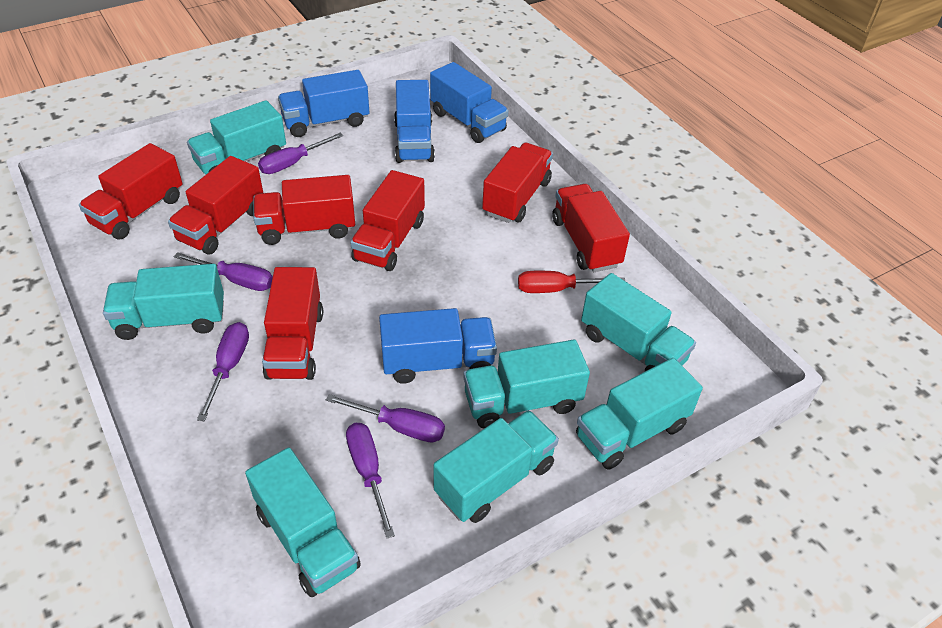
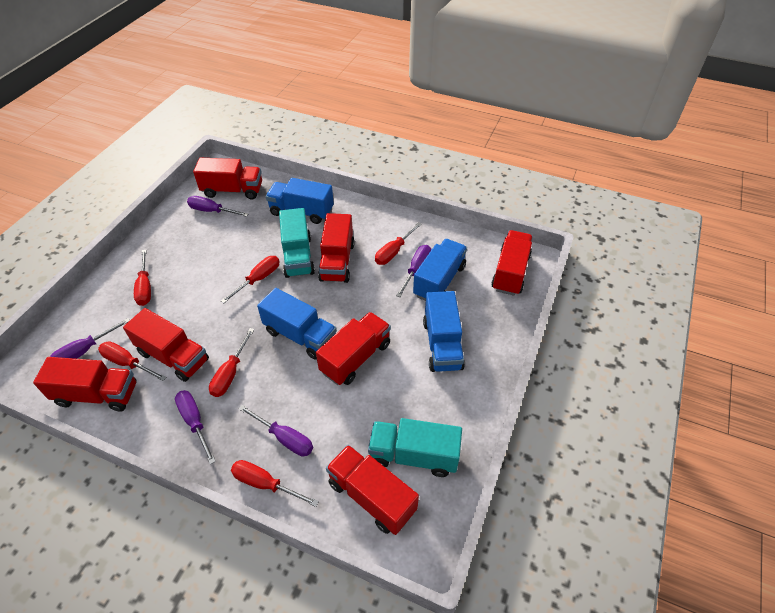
red screwdriver: [518,271,625,293] = 1 -> [98,341,167,381] [134,250,151,306] [209,328,255,397] [221,256,280,303] [231,460,319,507] [375,222,422,265] = 6
turquoise truck: [103,264,224,340] [187,100,286,174] [245,447,361,597] [433,410,559,523] [463,340,590,428] [576,358,703,470] [581,273,696,371] = 7 -> [279,208,315,278] [368,418,462,477] = 2

